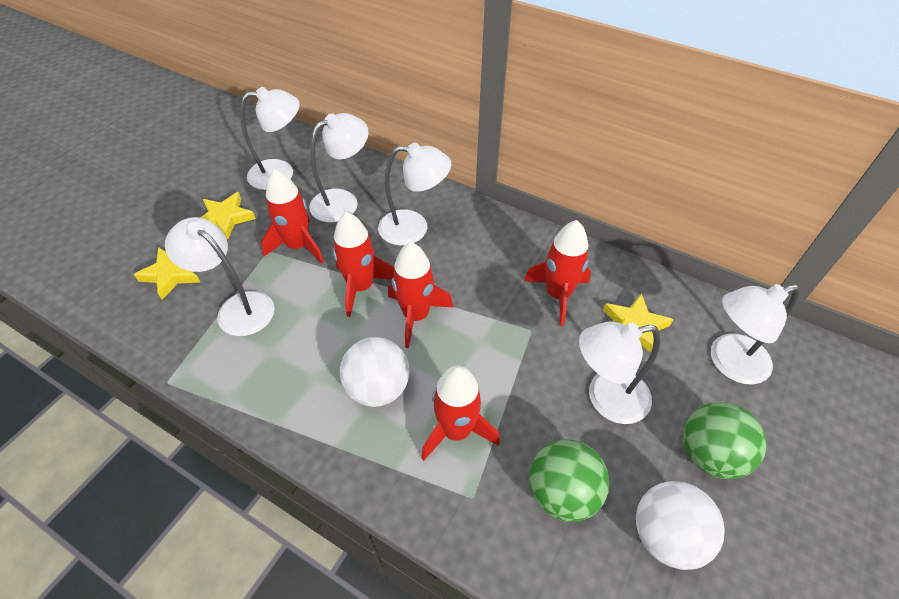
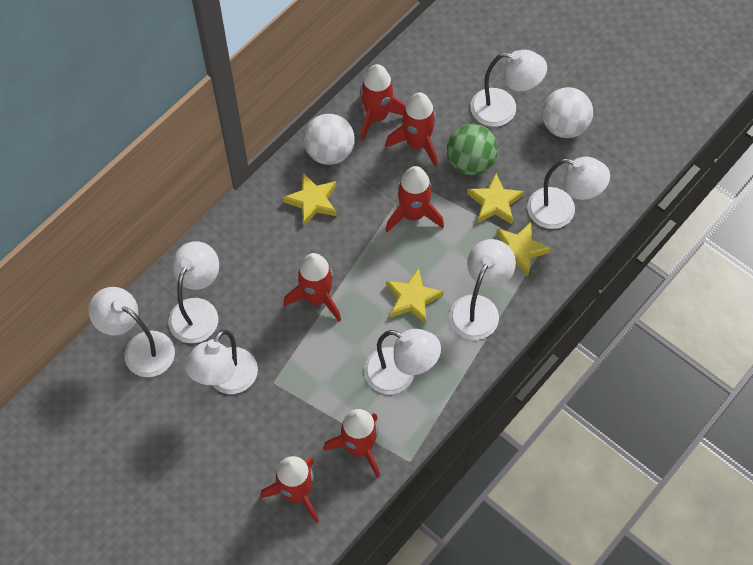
green ball: [529,439,610,522] [683,402,767,479] = 2 -> [447,124,498,175] = 1
red rocket: [261,169,324,263] [333,212,394,317] [388,242,453,348] [421,365,500,461] [524,220,591,326] = 5 -> [260,456,319,523] [283,253,341,322] [324,409,380,478] [360,64,406,141] [385,92,437,167] [385,166,444,232] = 6
white lamp: [165,217,275,336] [240,87,300,190] [309,113,369,222] [378,143,451,246] [579,322,660,424] [711,284,800,385] = 6 -> [89,287,175,377] [169,241,219,343] [185,330,258,394] [364,329,441,394] [449,239,516,340] [471,50,547,127] [527,157,610,229] = 7
yellow star: [134,247,200,300] [200,192,256,239] [603,293,673,353] = 3 -> [283,173,337,226] [386,268,443,324] [467,173,524,224] [496,222,551,276] = 4

